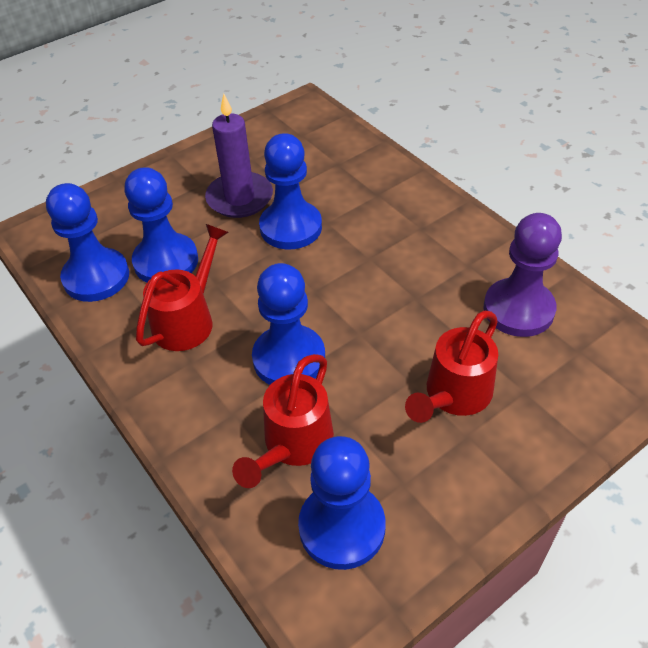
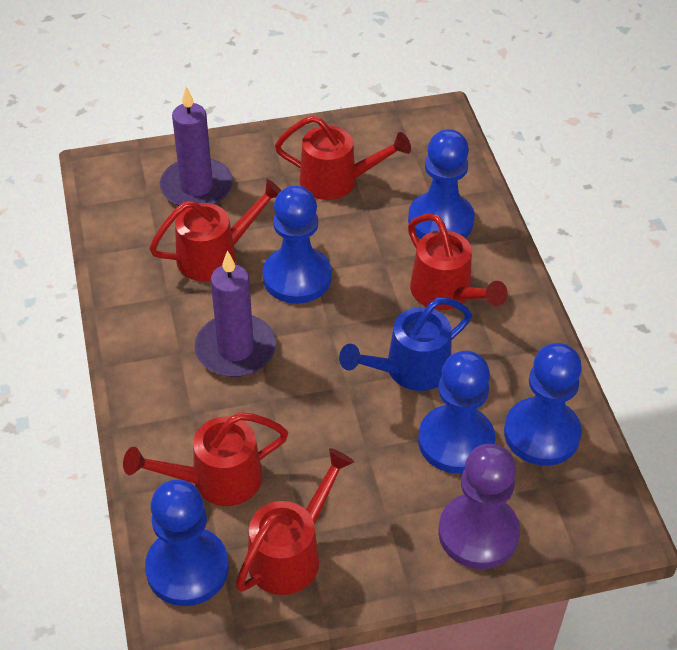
blue watering can: none = 0 -> [339,297,472,391] = 1
purple candle: [205,94,273,218] = 1 -> [160,87,233,206] [194,251,276,377] = 2
red watering can: [136,224,229,351] [232,354,334,488] [405,311,498,423] = 3 -> [123,412,288,506] [149,179,282,281] [236,448,354,595] [275,116,411,200] [408,213,508,310] = 5

